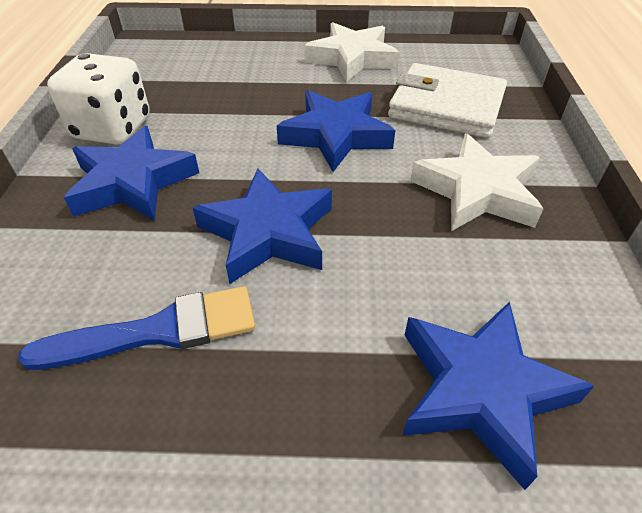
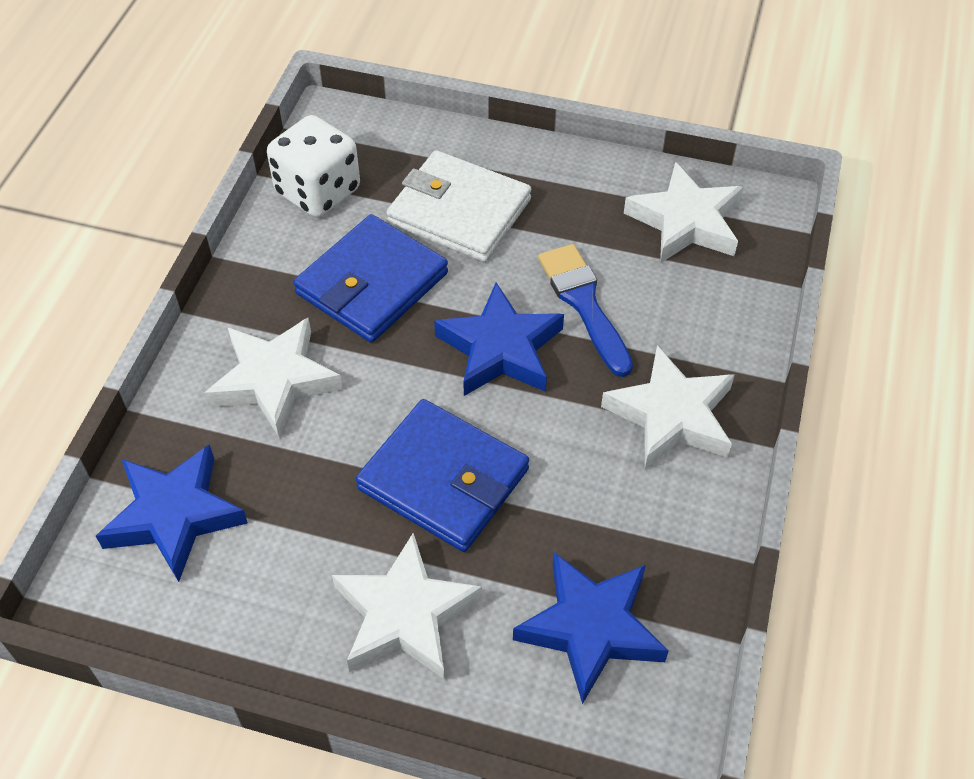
blue star: [64,126,199,221] [193,169,332,284] [277,90,395,172] [402,302,594,490] = 4 -> [96,444,248,582] [434,282,564,396] [513,552,668,704] = 3
blue wallet: none = 0 -> [293,214,448,343] [356,399,529,552] = 2
white star: [304,22,400,82] [410,133,543,231] = 2 -> [205,318,343,438] [332,533,482,680] [601,345,735,469] [624,162,743,263] = 4

